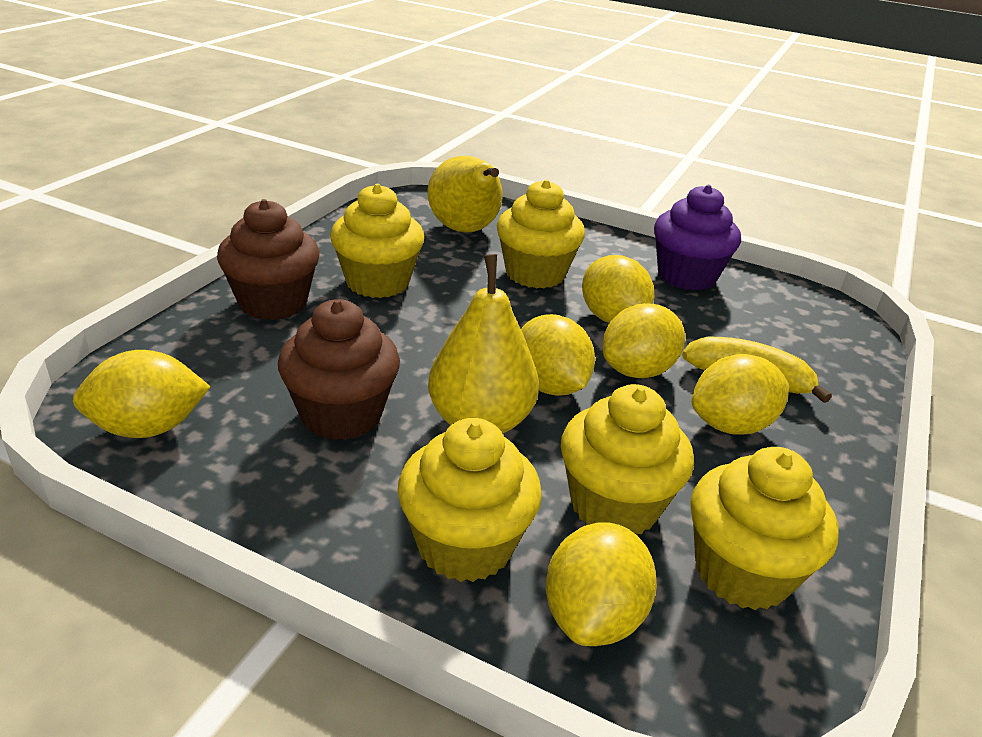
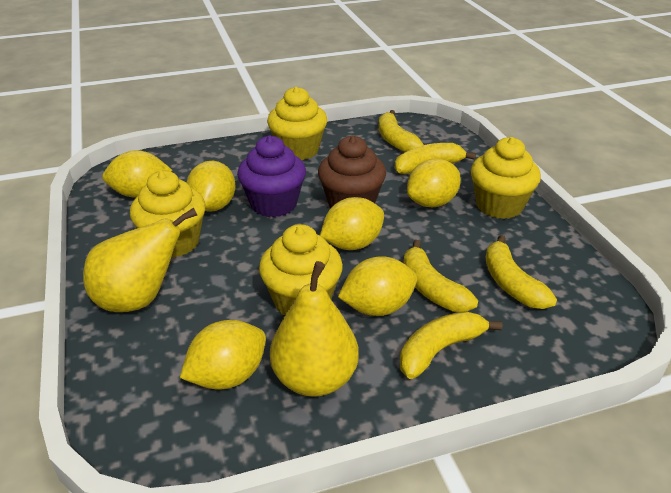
brown cupcake: [217,199,319,320] [278,299,400,440] = 2 -> [318,136,386,209] = 1
yellow banana: [682,337,832,403] = 1 -> [379,110,424,152] [395,143,476,174] [400,311,503,379] [404,240,478,312] [485,235,557,309] = 5
yellow cupcake: [330,184,424,298] [398,418,542,582] [497,179,585,289] [561,384,694,534] [691,447,839,610] = 5 -> [130,170,206,258] [259,224,343,315] [267,87,327,160] [471,137,541,219] = 4

